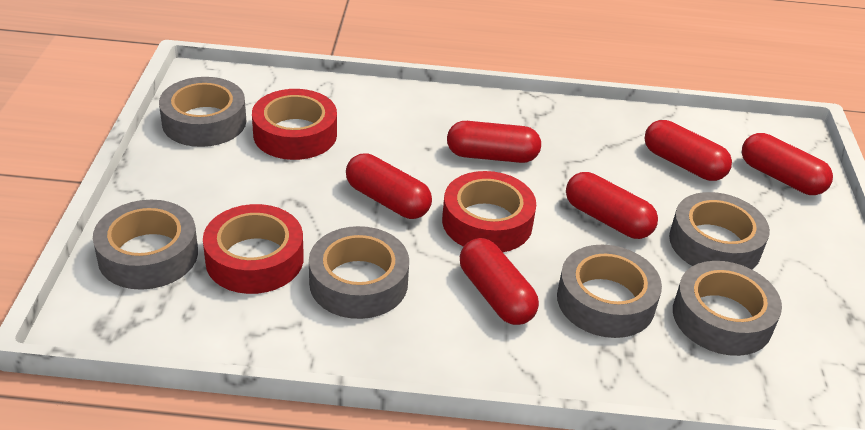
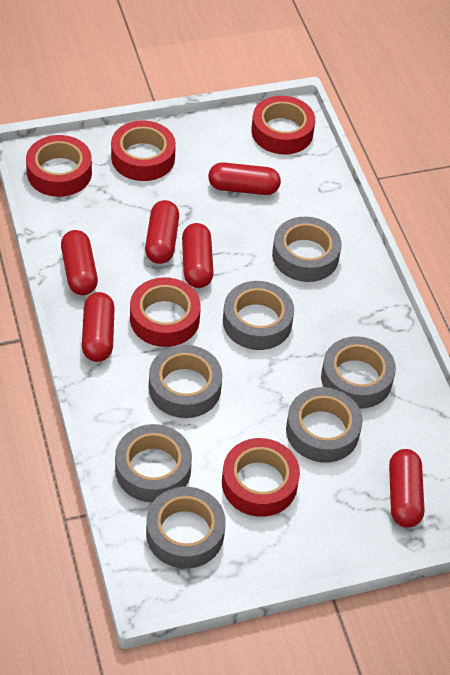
grey tape: [93,200,198,290] [159,77,246,147] [309,226,409,319] [557,245,662,338] [669,192,770,269] [673,261,782,356] = 6 -> [115,424,192,502] [146,487,226,569] [149,345,223,418] [223,281,294,350] [272,217,342,282] [286,387,363,463] [321,336,396,408] = 7
red tape: [203,204,304,294] [252,89,337,160] [442,171,536,252] = 3 -> [26,135,92,197] [111,120,176,181] [130,277,201,347] [222,438,300,517] [251,96,315,155] = 5

